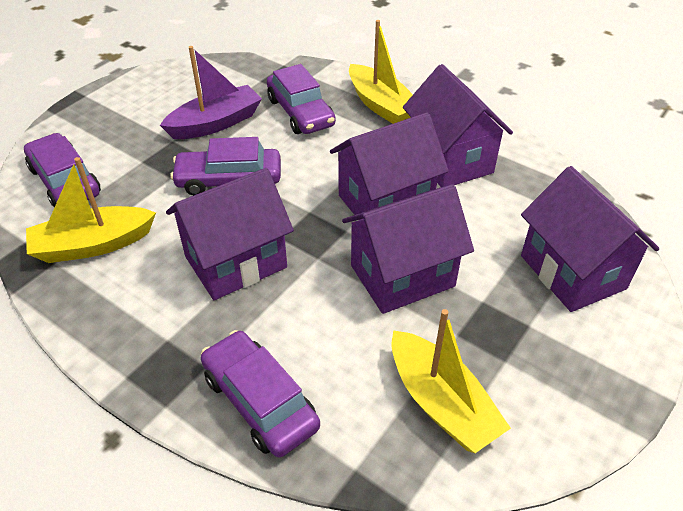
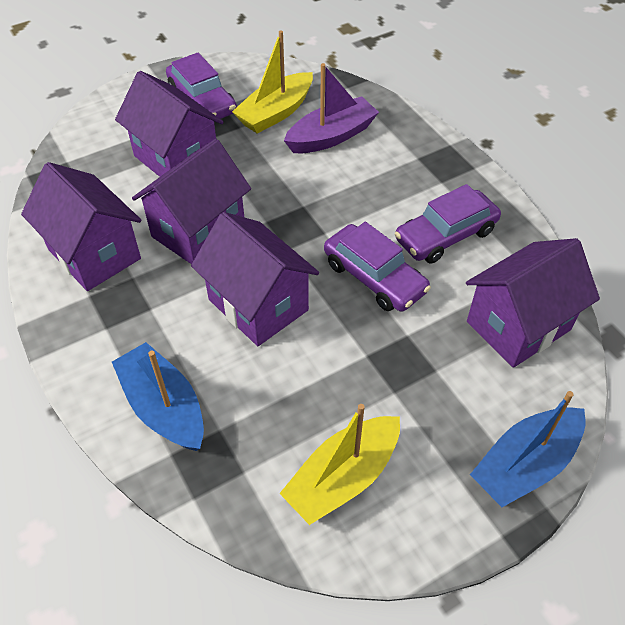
blue boat: none = 0 -> [112,342,204,451] [470,391,585,507] = 2
purple car: [24,133,101,208] [170,137,281,196] [201,330,320,457] [267,64,336,134] = 4 -> [166,53,237,119] [324,222,431,312] [395,184,501,263] = 3
yellow boat: [26,157,156,263] [349,20,413,124] [391,309,511,453] = 3 -> [232,30,313,134] [279,404,400,525] = 2

